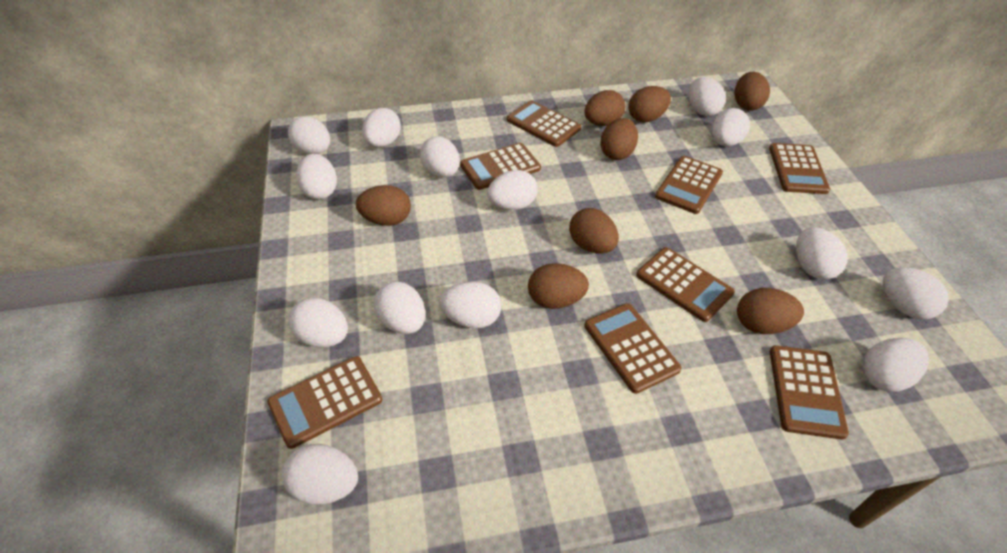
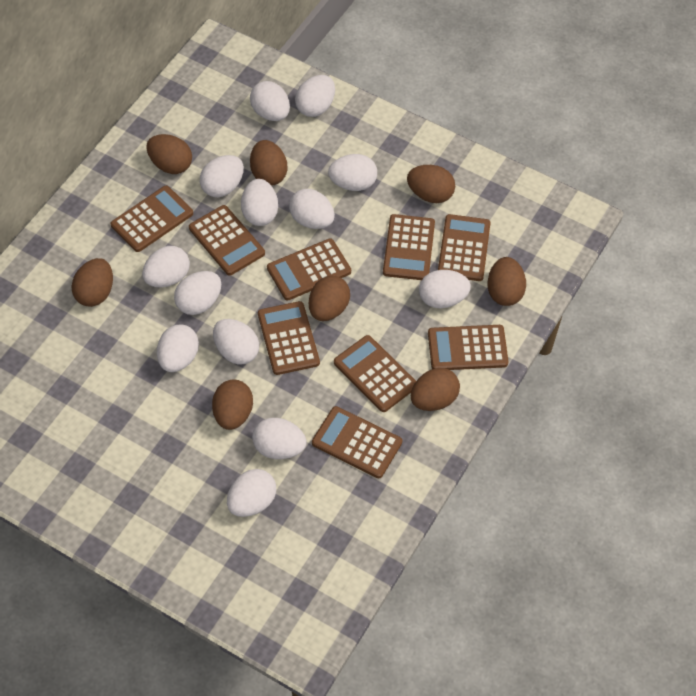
brown calculator: [267,356,382,449] [460,143,541,190] [507,100,581,147] [584,303,682,394] [636,247,735,322] [655,156,723,214] [769,143,830,194] [770,345,849,440] = 8 -> [111,186,193,252] [189,205,265,276] [258,301,320,375] [267,239,351,300] [312,406,402,478] [334,335,416,412] [383,214,435,280] [428,325,509,370] [438,214,491,281] = 9
white egg: [282,444,358,505] [288,116,330,154] [288,297,348,347] [296,154,337,199] [362,108,401,147] [374,281,425,334] [420,136,460,177] [439,282,501,329] [487,170,538,210] [689,77,726,116] [712,108,750,146] [796,227,848,280] [862,338,929,392] [882,267,949,319] = 14 -> [142,246,190,287] [157,325,199,372] [174,271,221,315] [200,155,244,197] [213,319,259,365] [227,469,276,517] [241,179,278,226] [250,81,290,121] [252,418,307,459] [289,189,335,229] [295,75,335,117] [328,154,377,191] [419,270,471,308] = 13

